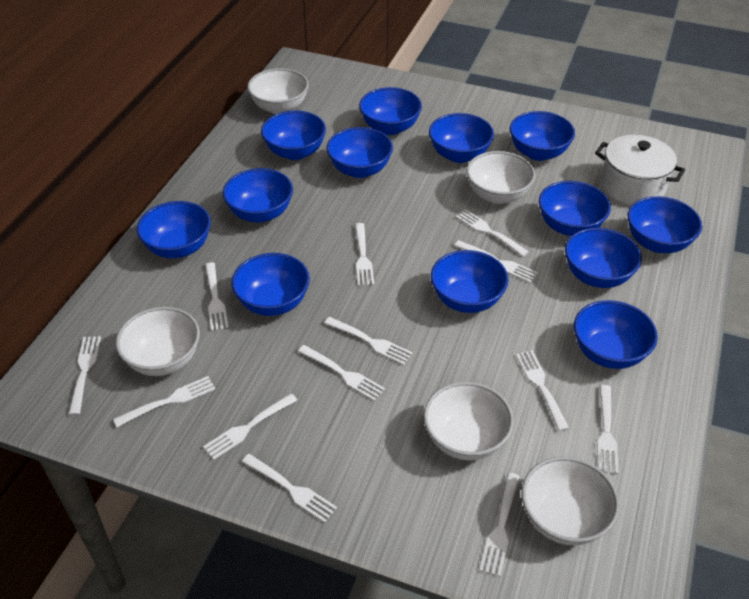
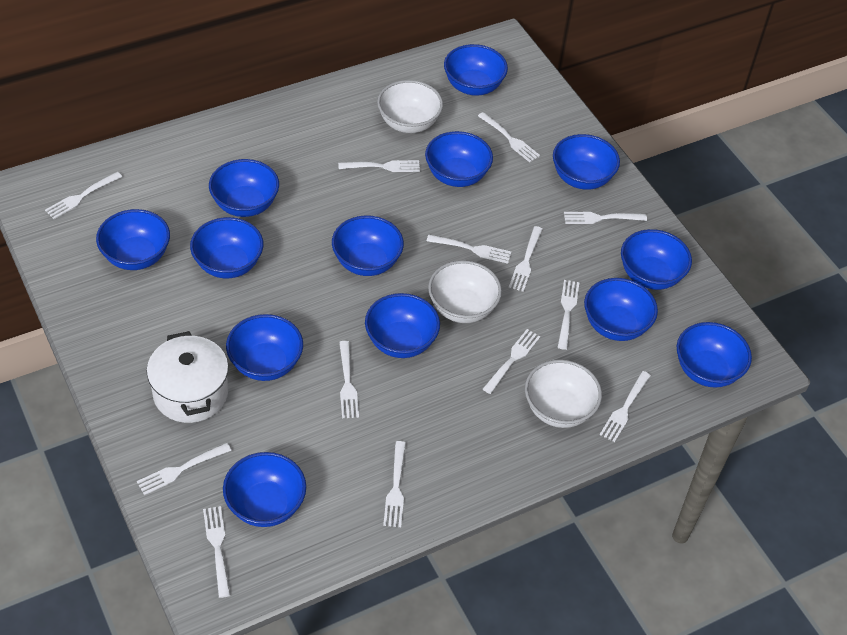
white bowl: [116,307,200,376] [247,68,309,114] [423,382,514,461] [466,151,535,204] [521,457,620,545] = 5 -> [377,80,443,133] [428,260,502,323] [525,360,602,428] = 3

